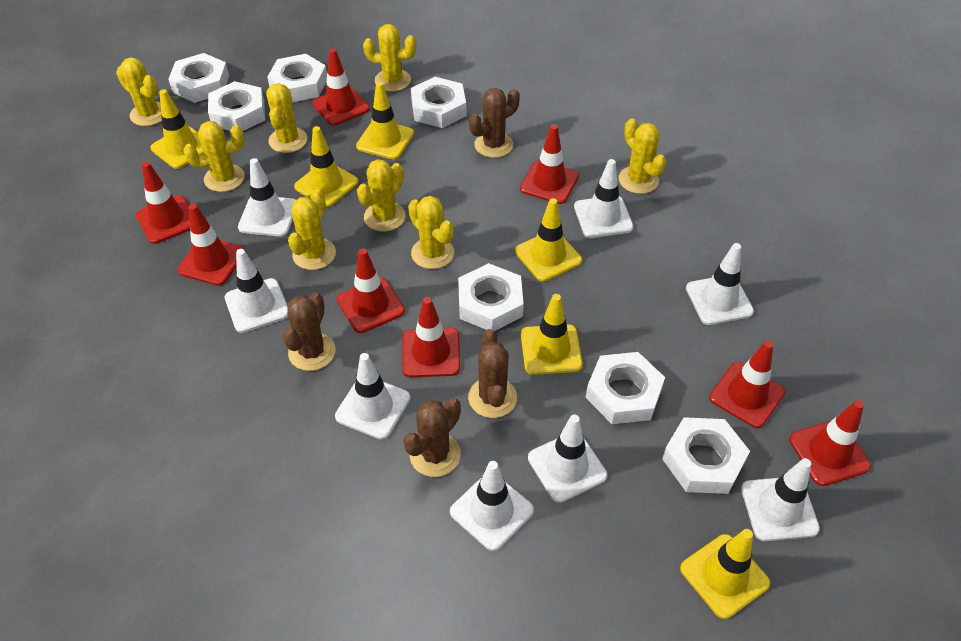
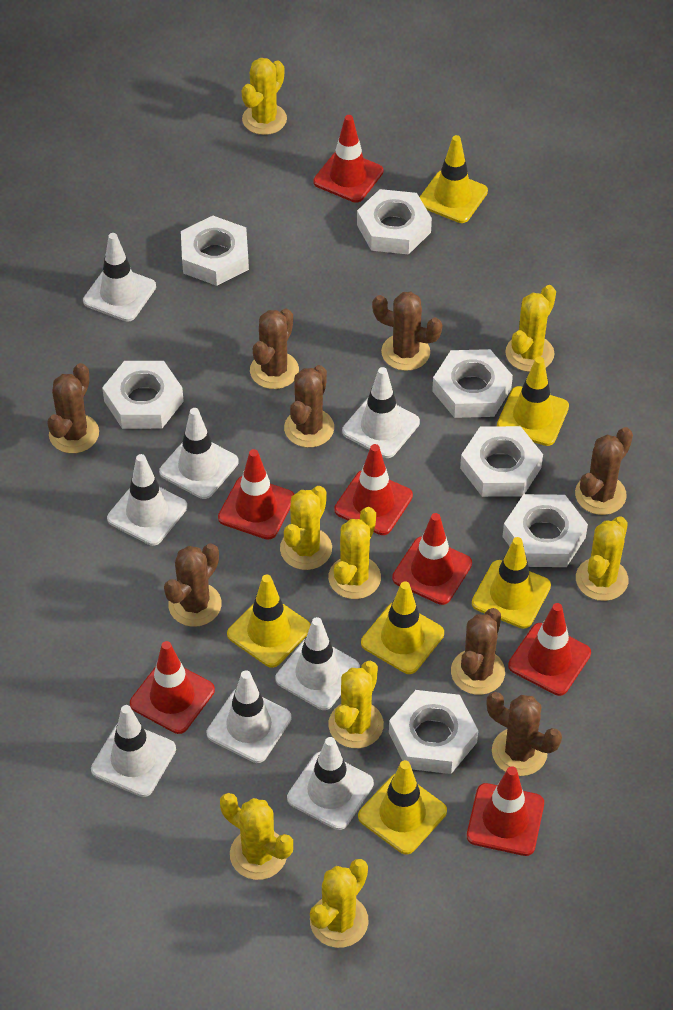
brown cactus: [283,292,335,371] [403,398,461,477] [468,329,517,418] [469,88,520,158] = 4 -> [47,363,99,453] [164,543,222,627] [250,308,299,389] [284,365,334,448] [372,292,442,371] [451,608,505,695] [486,692,562,776] [575,427,633,515] = 8
red traffic cone: [136,162,190,244] [177,204,245,286] [312,48,370,126] [337,248,405,333] [402,297,460,377] [520,124,579,204] [709,340,785,428] [789,400,871,486] = 8 -> [130,641,215,734] [218,449,294,540] [313,115,383,203] [334,444,413,535] [392,513,472,605] [467,766,544,856] [508,603,591,696] = 7

